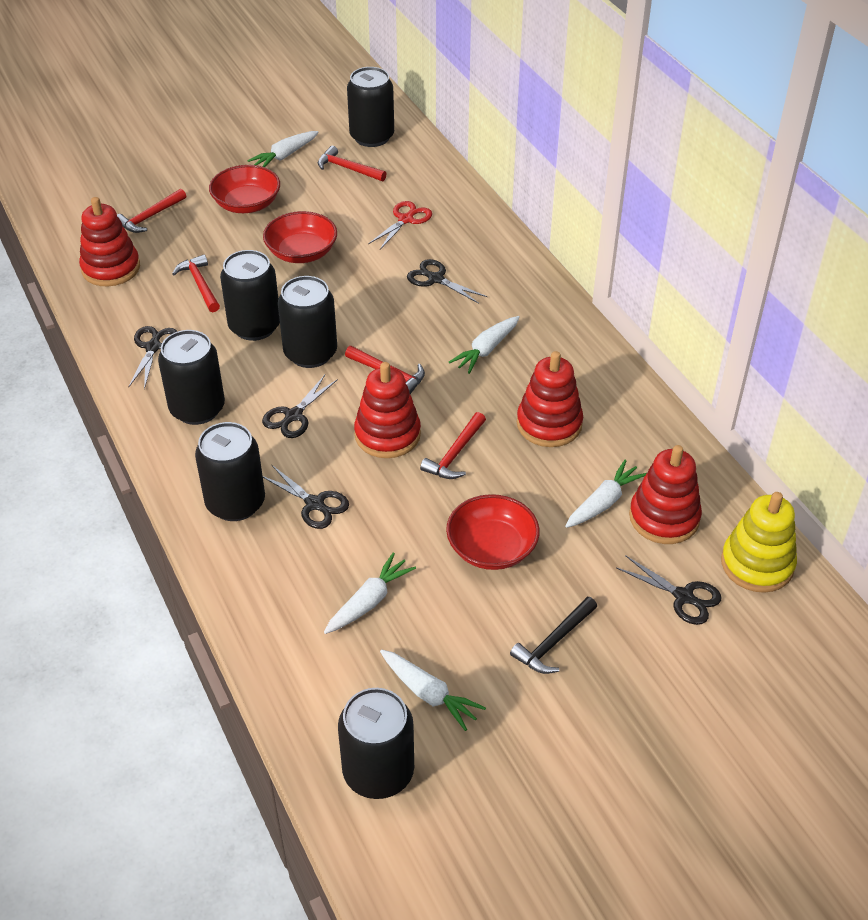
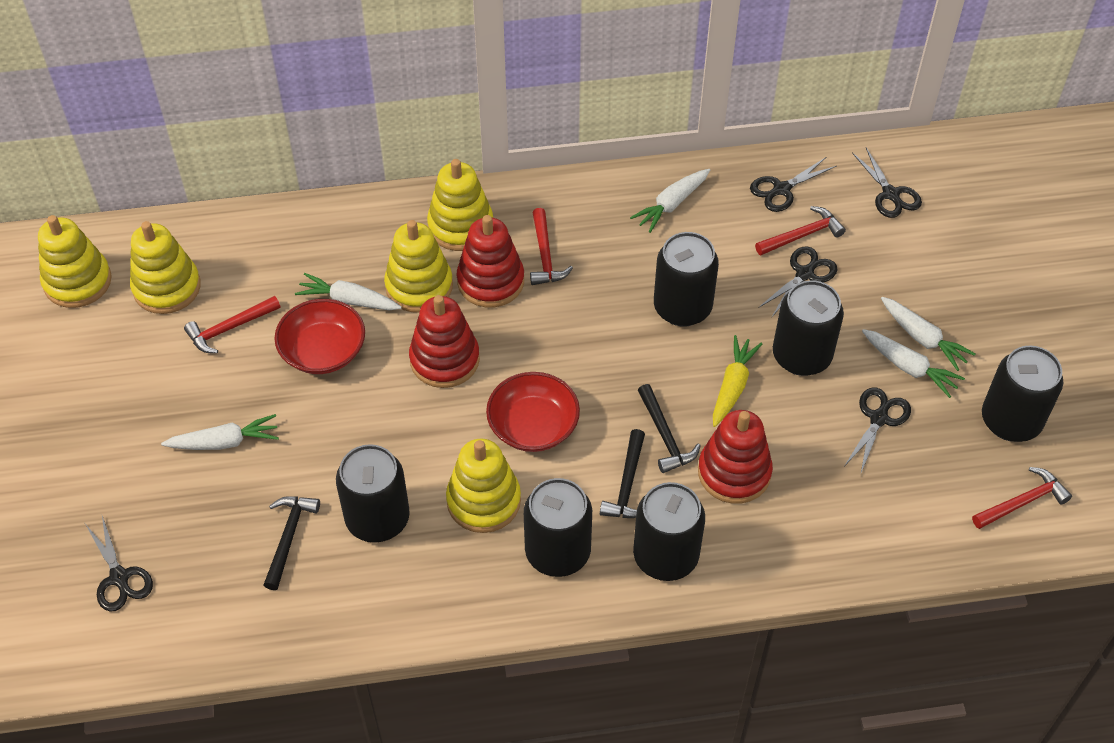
black hammer: [510,597,597,674] = 1 -> [263,496,320,590] [600,429,645,518] [638,384,701,473] = 3
red bowl: [209,165,280,213] [263,211,337,263] [446,494,540,570] = 3 -> [274,299,365,374] [486,372,580,452] = 2
red hammer: [117,189,186,233] [172,254,220,312] [318,146,387,181] [345,346,425,394] [420,412,486,479] = 5 -> [184,296,281,354] [530,208,573,285] [755,206,846,255] [972,467,1072,529] = 4
red scissors: [368,201,432,249] = 1 -> none = 0
red stacking toy: [79,197,140,286] [354,362,421,458] [517,351,583,447] [629,445,702,544] = 4 -> [409,295,480,388] [456,215,524,308] [698,410,773,504] = 3
yellow carrot: none = 0 -> [713,335,762,427] = 1
yellow stacking toy: [721,492,797,593] = 1 -> [38,215,112,308] [130,221,201,314] [384,220,453,313] [427,159,493,251] [446,439,521,533] = 5

